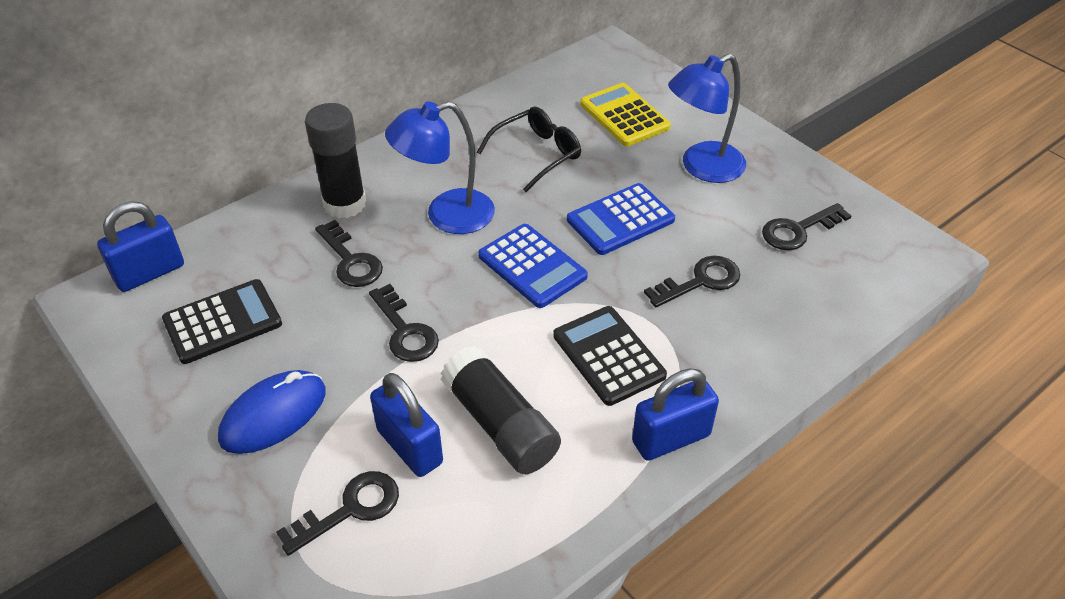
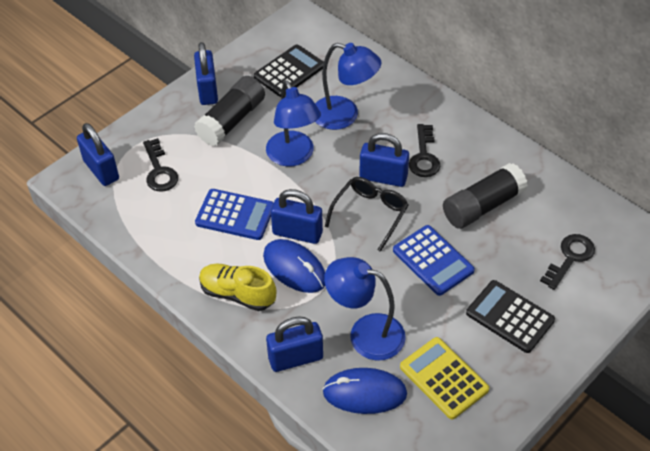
black key: [276,471,399,556] [315,220,383,287] [369,284,439,362] [644,256,740,307] [762,203,851,250] = 5 -> [143,138,178,192] [409,124,440,177] [540,234,595,290] = 3
blue lamp: [385,101,495,234] [668,54,746,183] = 2 -> [266,80,321,166] [315,43,381,130] [324,257,406,361] = 3
blue mouse: [218,370,326,454] = 1 -> [263,239,325,293] [322,368,407,414] = 2
blue padlock: [97,201,184,292] [370,373,443,477] [632,368,719,461] = 3 -> [77,123,119,186] [194,42,218,105] [266,316,323,372] [271,189,323,244] [359,133,409,187] = 5
yellow shoe: none = 0 -> [199,264,276,311] = 1

